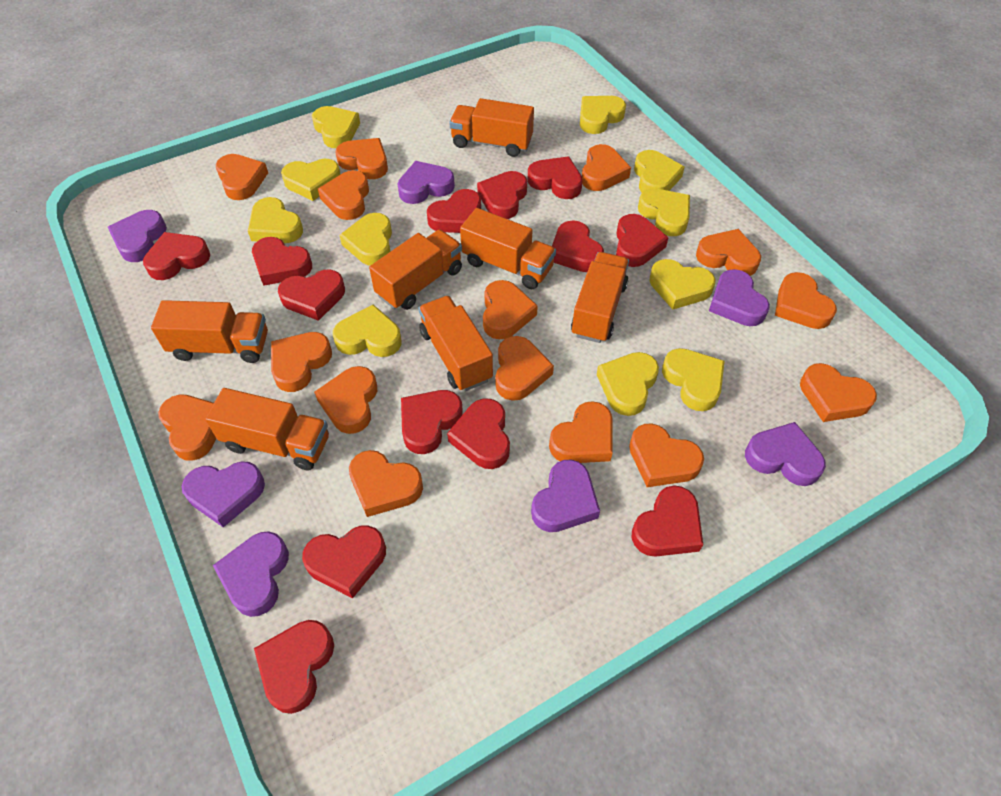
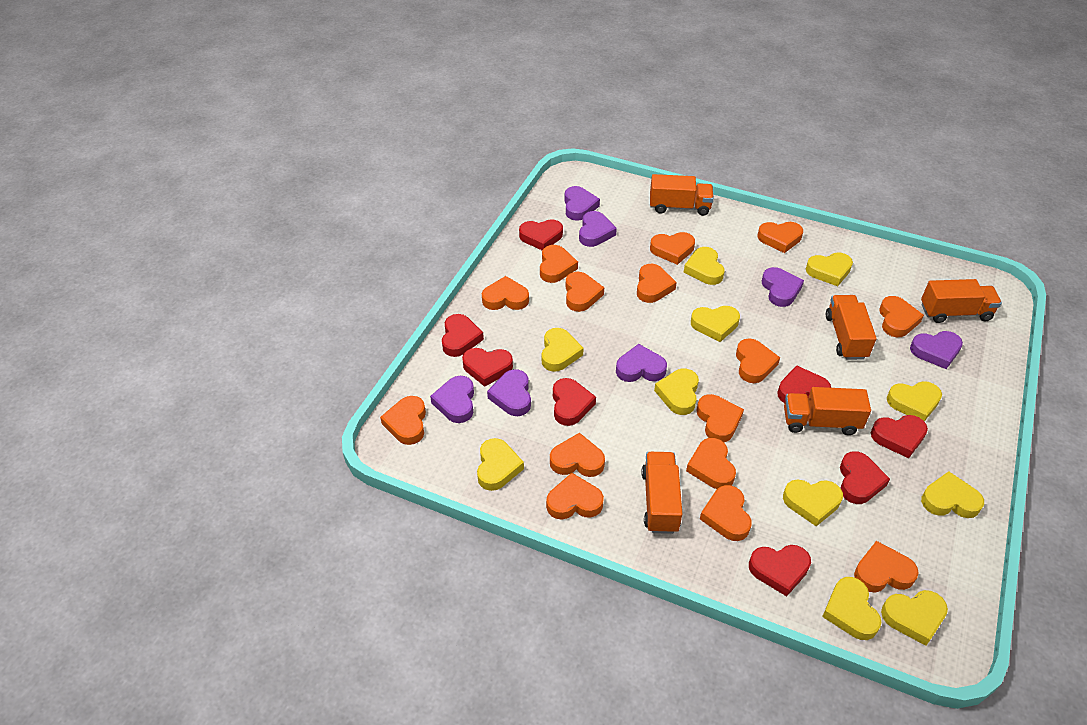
orange truck: [151,300,268,363] [205,388,329,470] [369,229,462,310] [418,296,493,391] [449,98,534,157] [460,208,556,289] [571,252,629,343] = 7 -> [641,452,682,534] [650,174,714,216] [784,387,871,435] [826,295,877,360] [921,279,1002,323] = 5
red heart: [143,232,210,280] [252,237,312,286] [254,620,334,714] [278,270,345,321] [302,525,386,598] [401,390,463,454] [427,189,481,233] [447,398,510,469] [477,171,527,219] [528,156,583,199] [552,220,604,272] [616,214,669,267] [632,486,703,557] = 13 -> [442,314,484,357] [462,348,513,387] [519,219,563,251] [553,378,596,426] [749,545,811,596] [777,365,831,403] [840,451,890,504] [871,415,928,458] = 8

